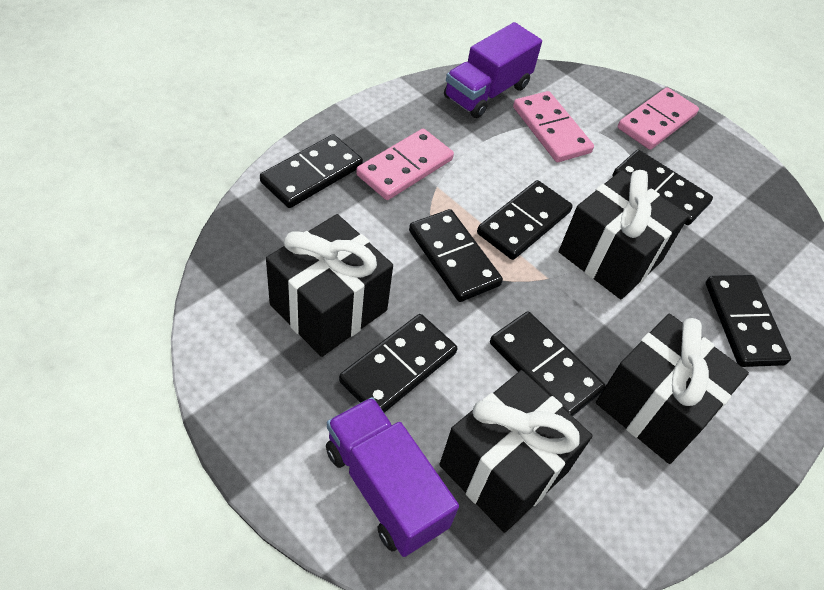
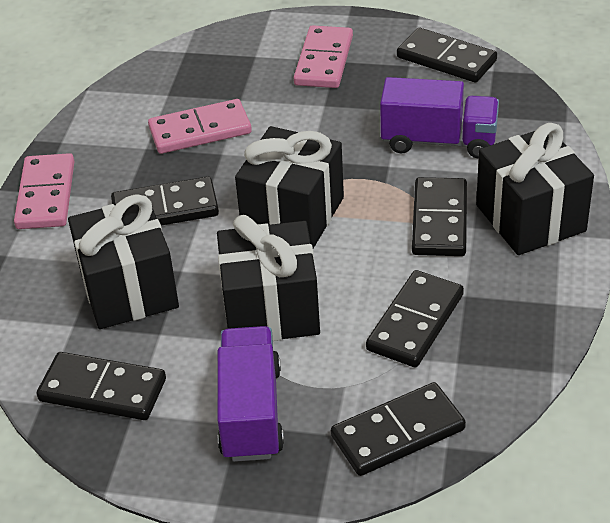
black domino: [260,134,363,208] [339,314,457,413] [409,209,503,302] [477,180,573,260] [490,311,605,416] [613,150,713,225] [706,275,791,367] = 7 -> [37,352,166,420] [111,176,219,225] [331,382,466,476] [366,270,464,368] [397,28,497,82] [412,177,467,256] = 6

